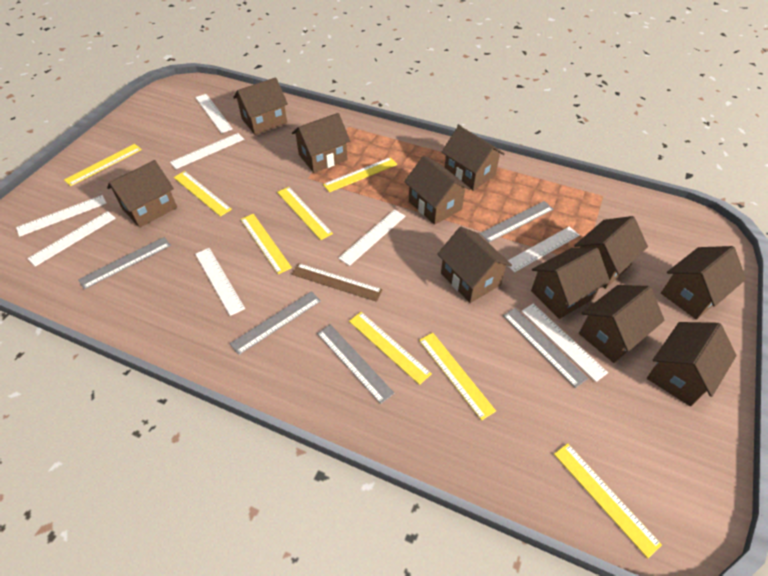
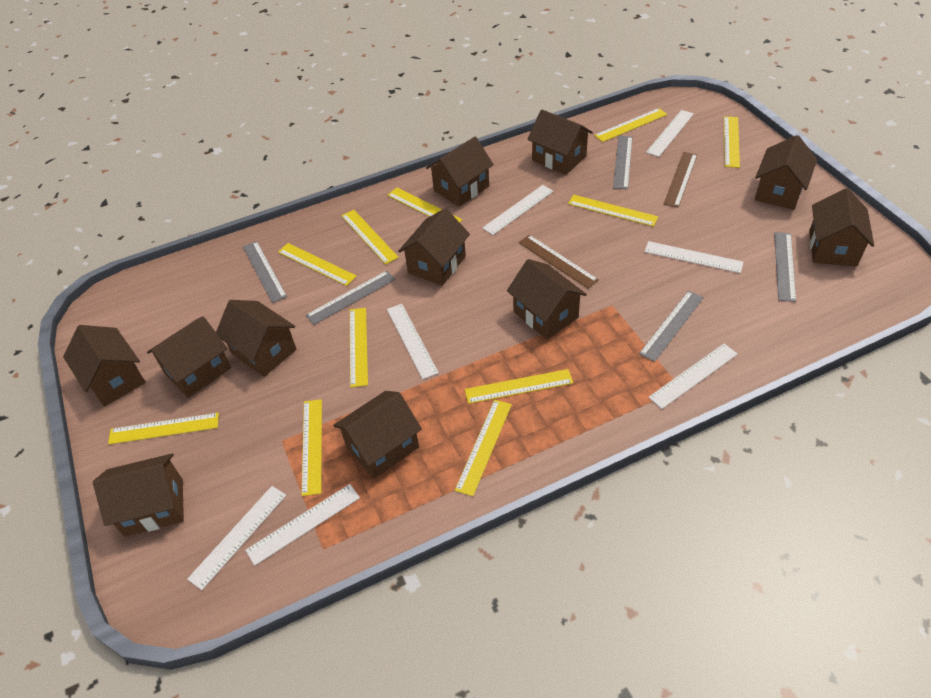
brown ruler: [291,263,383,302] = 1 -> [519,235,599,288] [664,152,698,208] = 2
white ruler: [16,195,107,237] [27,211,116,267] [170,133,244,169] [195,94,233,133] [195,248,245,316] [338,210,405,266] [508,227,580,273] [521,304,608,382] = 8 -> [187,486,286,590] [245,484,360,566] [387,304,439,379] [482,185,554,235] [644,241,744,273] [646,110,694,157] [648,344,738,409] = 7
yellow ruler: [64,144,142,186] [173,171,232,217] [241,214,292,274] [277,187,333,240] [323,157,397,192] [349,312,432,385] [419,333,496,420] [554,443,662,558] = 8 -> [108,413,219,444] [278,243,357,286] [301,399,322,496] [341,210,399,264] [350,308,368,387] [387,188,462,222] [455,400,512,496] [465,369,573,404] [568,195,658,227] [594,108,667,142] [724,116,740,168] = 11

